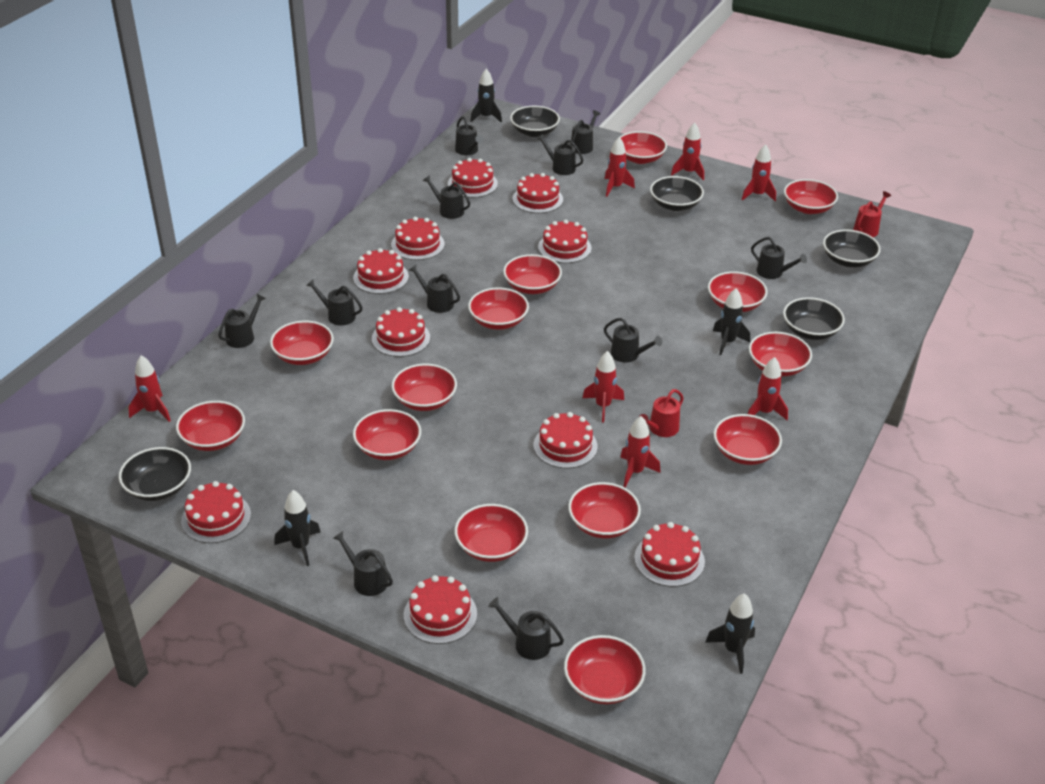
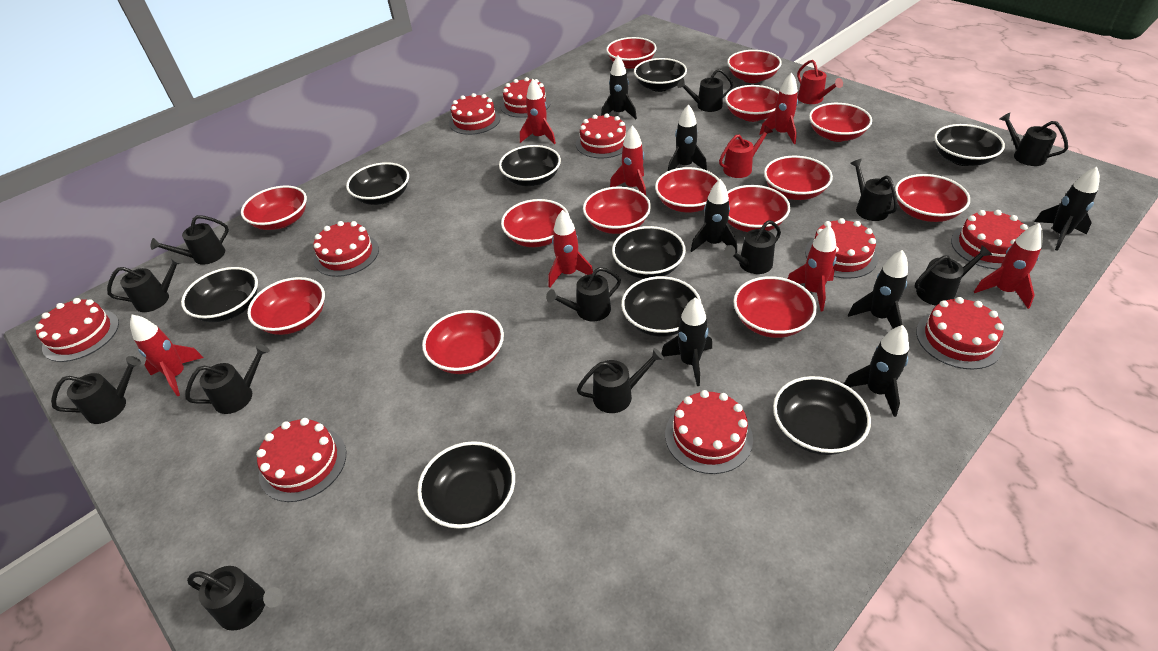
black bowl: [119,447,191,501] [510,106,560,137] [650,176,704,211] [783,297,845,340] [823,229,881,267] = 5 -> [181,267,258,322] [346,162,409,205] [417,441,515,529] [499,145,561,186] [612,226,686,279] [621,276,701,337] [634,58,687,92] [773,376,871,455] [934,124,1005,166] = 9
black rocket: [274,490,320,566] [470,69,502,122] [705,593,755,674] [713,288,750,355] = 4 -> [601,56,637,119] [661,297,712,386] [668,104,707,171] [691,179,737,253] [844,325,909,417] [848,250,908,329] [1034,167,1100,251] = 7
black watering can: [218,294,266,348] [306,279,363,326] [333,531,393,596] [409,265,460,313] [423,175,470,219] [455,116,484,155] [488,597,564,660] [537,134,583,175] [571,110,600,154] [604,318,662,363] [751,237,807,279] = 11 -> [51,356,141,424] [107,255,183,312] [151,215,229,265] [185,344,270,414] [187,566,283,631] [546,267,621,321] [577,348,664,413] [677,69,733,112] [724,220,781,274] [850,159,898,221] [915,246,992,306] [1000,113,1068,166] = 12

